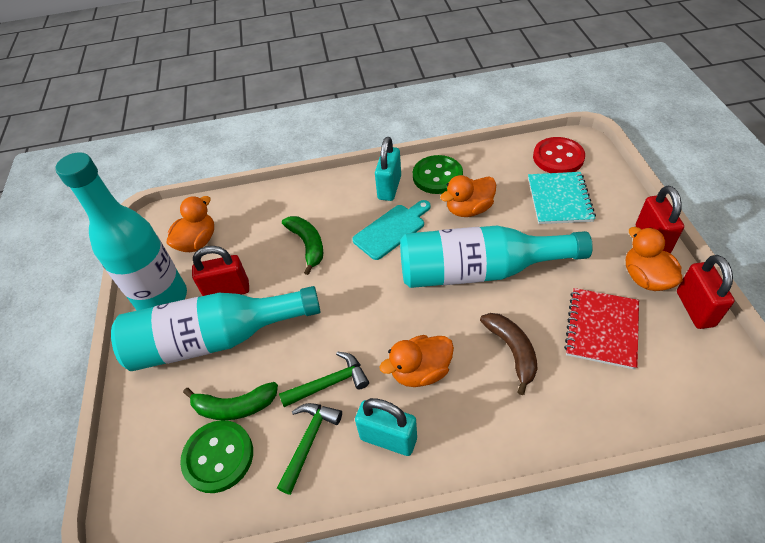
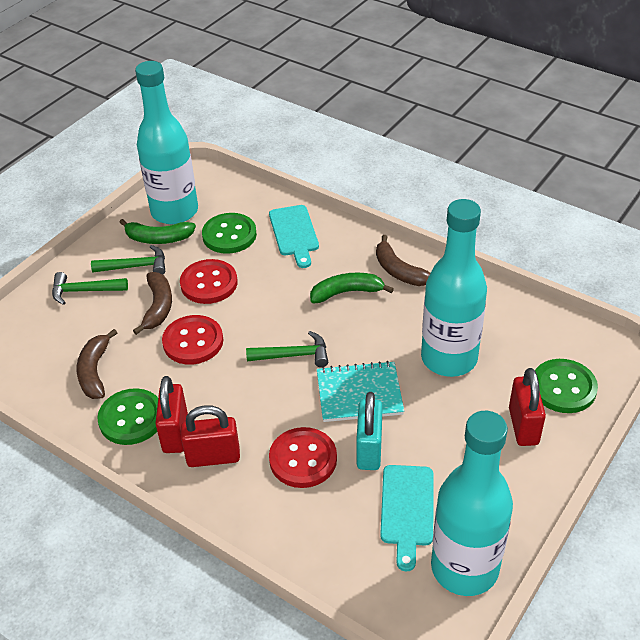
brown banana: [480,313,537,395] = 1 -> [77,329,117,399] [133,272,172,335] [376,235,430,286] = 3
green button: [180,420,253,493] [413,155,463,194] = 2 -> [97,388,158,445] [202,213,257,254] [535,359,598,413] = 3
green hammer: [277,403,342,495] [279,351,369,407] = 2 -> [52,272,128,305] [91,245,165,274] [246,331,328,367] = 3
orange duck: [167,196,214,252] [379,335,454,387] [440,175,496,217] [626,227,683,291] = 4 -> none = 0
red button: [533,137,585,173] = 1 -> [162,315,223,365] [180,259,238,304] [269,427,337,488] = 3
red notebook: [564,288,639,370] = 1 -> none = 0
turquoise cutting board: [352,200,431,260] = 1 -> [269,205,319,268] [380,465,433,572] = 2
turquoise padlock: [355,398,417,456] [375,137,401,201] = 2 -> [356,392,383,470] = 1

